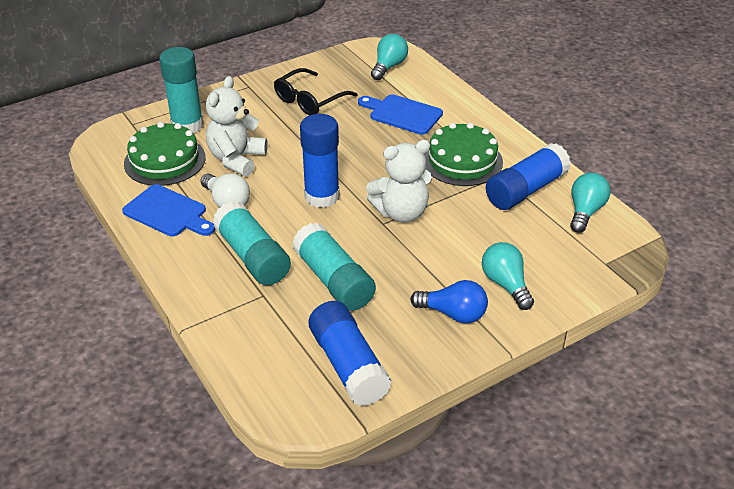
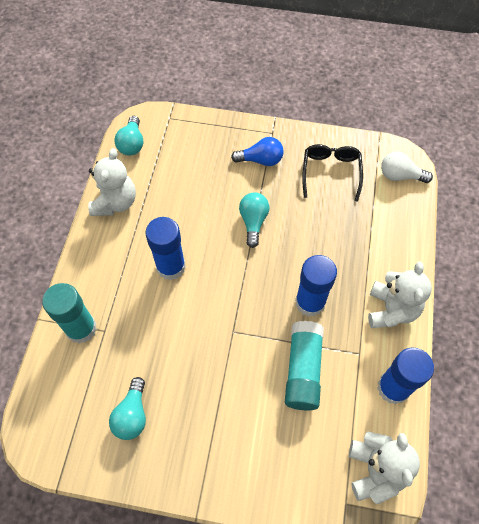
blue cutting board: [122,184,215,236] [358,94,443,135] = 2 -> none = 0
green cake: [124,122,206,186] [424,123,503,186] = 2 -> none = 0
turquoise glue stick: [159,47,204,133] [213,201,291,285] [292,223,376,311] = 3 -> [42,283,97,344] [285,321,324,410] = 2
white teddy bear: [206,76,268,176] [366,140,432,223] = 2 -> [88,148,136,216] [349,432,420,504] [368,261,432,328] = 3

